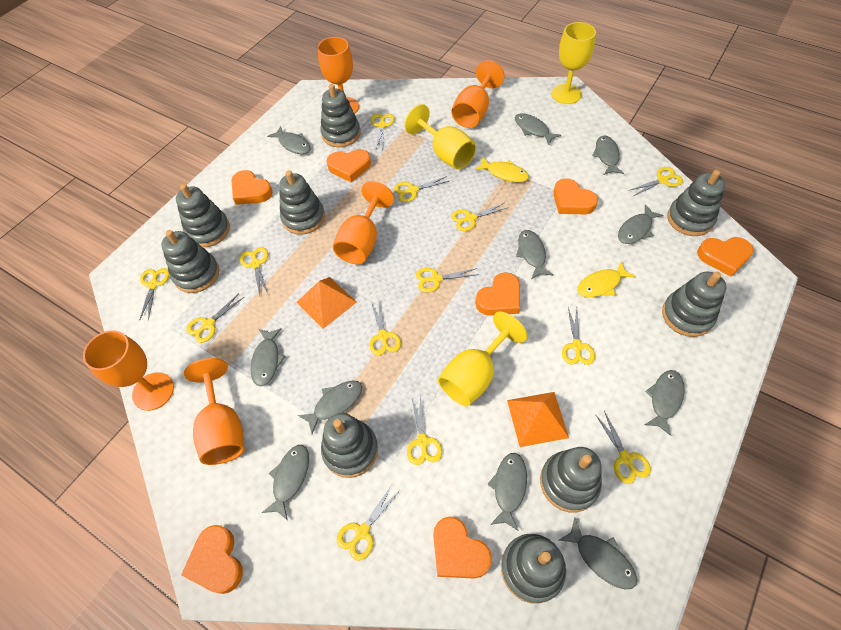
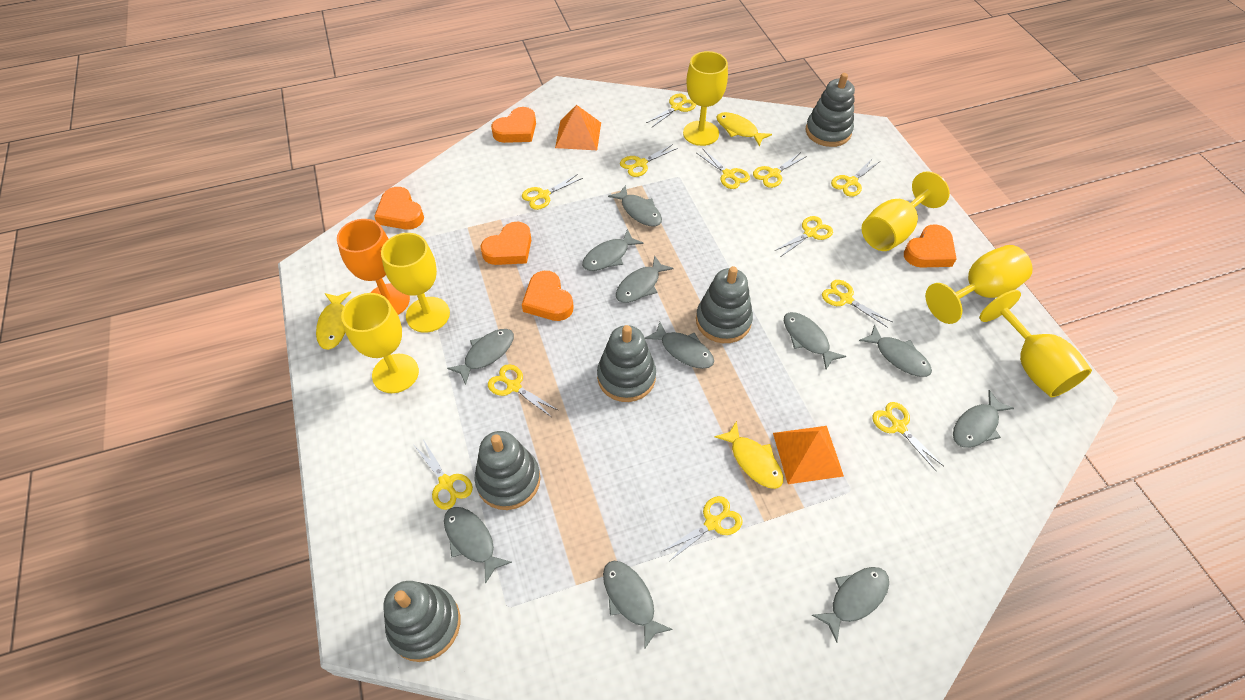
grey stacking toy: [161,230,219,293] [176,184,230,247] [279,170,325,235] [320,84,361,147] [321,413,378,478] [501,534,566,604] [540,447,602,513] [662,272,726,337] [667,170,725,236] = 9 -> [383,581,460,662] [474,431,541,510] [597,325,656,402] [696,266,753,343] [805,73,855,147] = 5
orange goblet: [83,330,174,411] [184,358,245,465] [317,37,359,114] [333,181,394,264] [452,60,504,128] = 5 -> [337,219,410,315] = 1
orange heart: [181,525,243,594] [231,170,273,205] [326,149,371,182] [433,517,492,579] [475,272,520,316] [553,178,598,214] [697,237,753,277] = 7 -> [374,187,424,230] [481,222,531,265] [491,107,536,143] [522,271,574,321] [904,224,956,267] = 5
yellow fish: [475,156,529,182] [577,261,636,297] = 2 -> [316,291,351,350] [714,421,783,489] [717,112,772,147] = 3
yellow goblet: [405,104,476,169] [438,312,528,406] [551,22,596,104] = 3 -> [341,293,419,393] [381,233,450,333] [683,51,728,146] [862,171,950,251] [926,245,1033,324] [979,290,1092,397] = 6
yellow scissors: [140,268,170,321] [186,293,244,343] [240,247,268,296] [337,485,400,561] [369,301,401,356] [371,114,395,148] [394,176,449,202] [407,395,442,465] [416,267,479,293] [451,203,506,231] [562,308,595,365] [595,411,651,484] [631,167,683,196] = 13 -> [415,439,473,510] [488,364,558,417] [522,174,583,210] [620,144,678,177] [646,94,696,127] [663,496,743,561] [697,148,750,189] [753,152,807,188] [774,216,833,256] [822,280,892,328] [831,158,879,197] [872,402,944,472] = 12

